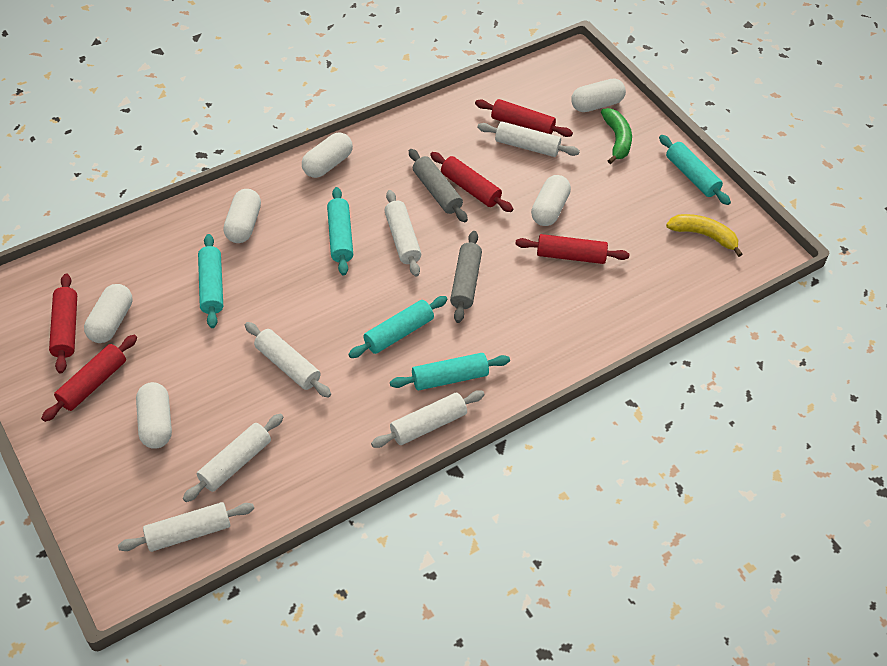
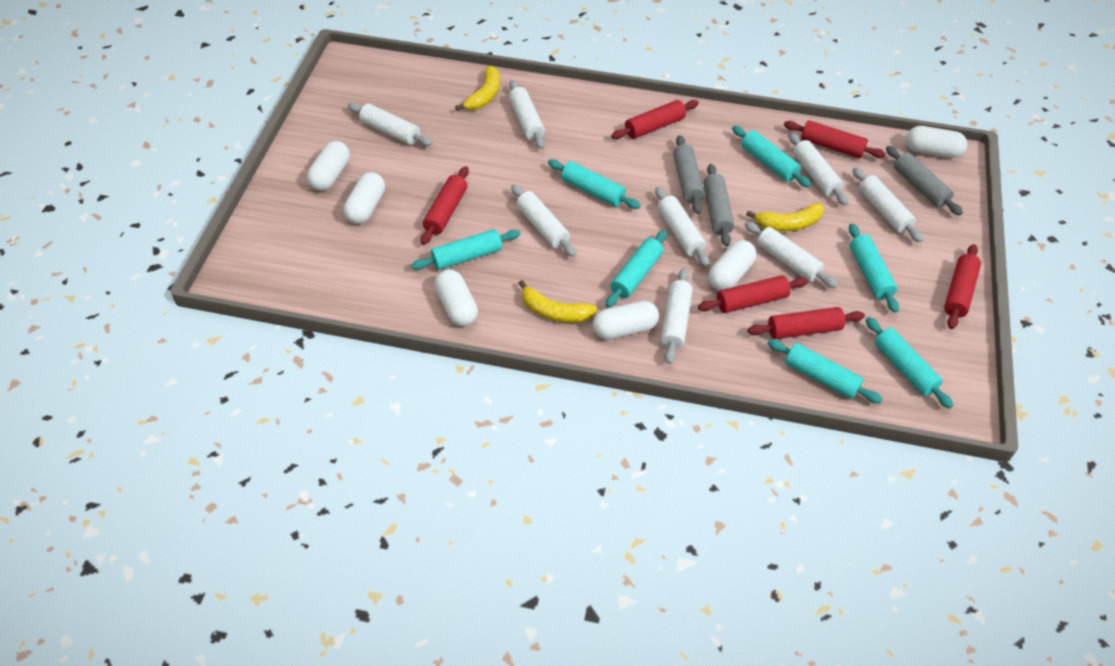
green banana: [601,108,632,164] = 1 -> none = 0
grey rolling pin: [409,149,468,222] [450,231,482,323] = 2 -> [673,135,705,214] [704,164,734,247] [886,146,963,216] = 3
red rolling pin: [41,335,137,422] [49,274,77,373] [430,152,513,212] [475,99,573,137] [515,234,630,264] = 5 -> [421,166,469,245] [611,100,699,139] [698,275,808,313] [748,307,865,339] [784,120,886,158] [944,244,981,329] = 6
turquoise rolling pin: [198,234,223,328] [327,187,353,276] [348,296,448,358] [390,353,510,390] [659,135,731,205] = 5 -> [411,229,520,270] [548,159,641,209] [606,230,667,308] [732,126,811,187] [767,339,883,404] [849,223,899,313] [866,317,953,409] = 7
white rolling pin: [118,502,254,552] [183,414,283,502] [245,322,331,398] [371,390,485,448] [384,190,421,276] [477,122,580,157] = 6 -> [348,103,433,146] [509,80,545,149] [511,184,576,257] [655,187,710,267] [661,268,693,364] [745,222,838,288] [789,133,848,206] [852,167,923,242] = 8
yellow banana: [666,214,743,257] = 1 -> [455,66,500,110] [519,280,597,323] [746,203,824,231] = 3

